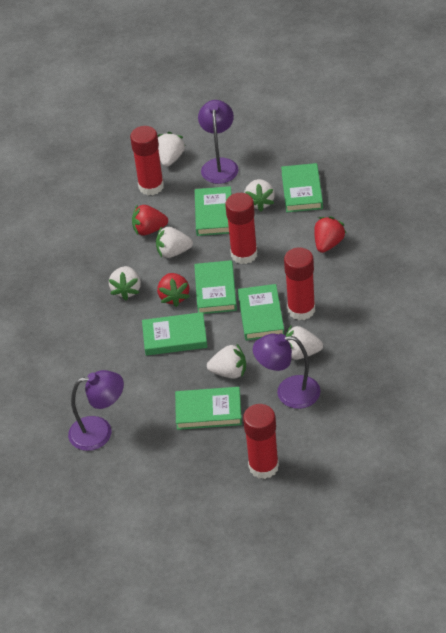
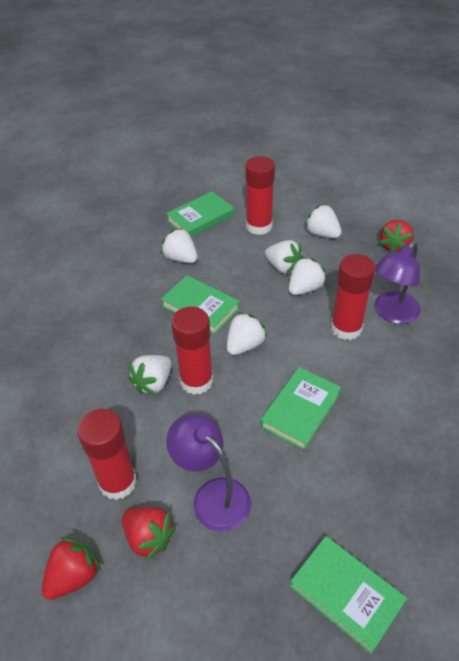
green book: [142,312,208,356] [175,387,242,430] [194,260,237,314] [195,186,232,236] [238,284,285,341] [281,163,323,212] = 6 -> [161,275,240,335] [166,191,234,237] [260,367,341,450] [290,536,407,654] = 4
purple lamp: [68,370,124,451] [198,100,239,184] [253,334,320,409] = 3 -> [166,413,251,532] [375,241,421,324] = 2

